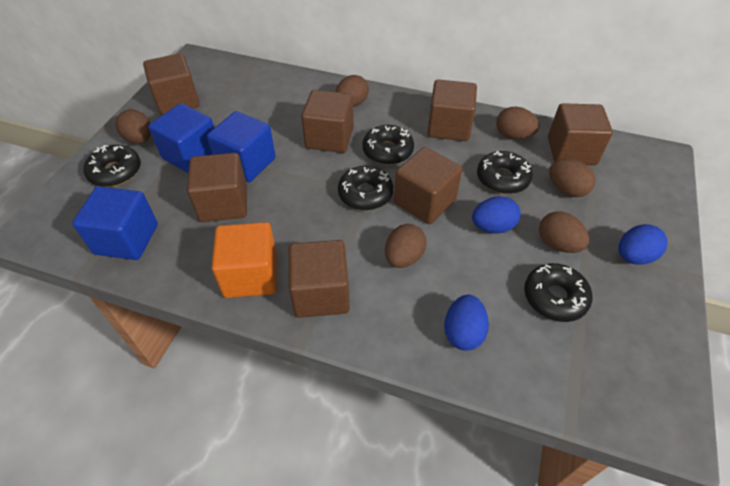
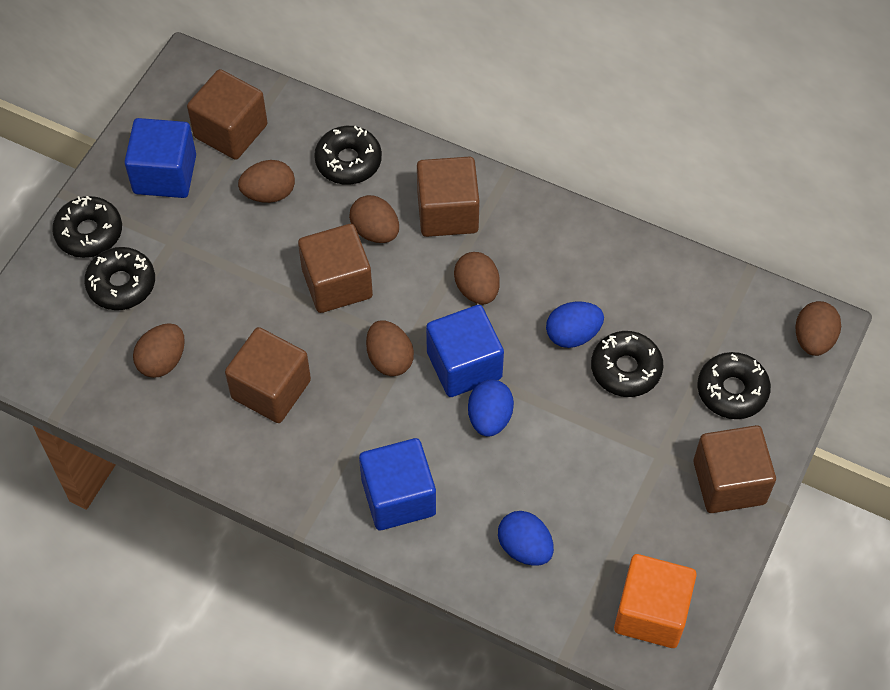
brown cube: [143,53,200,115] [187,153,247,222] [288,240,350,318] [301,90,354,153] [394,147,462,224] [427,79,477,141] [548,103,613,165] = 7 -> [187,69,268,160] [225,327,311,423] [298,224,373,313] [417,157,480,237] [693,425,776,513] = 5

